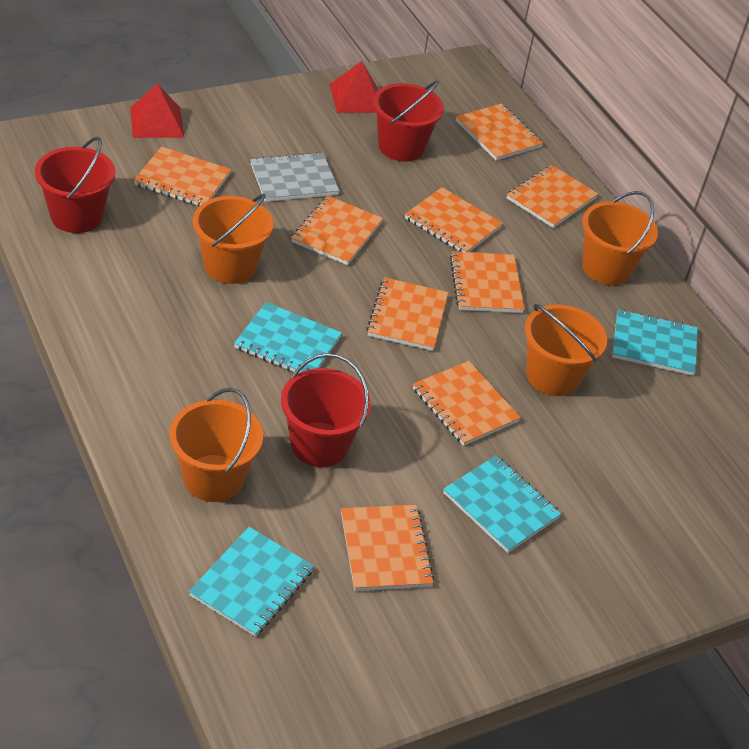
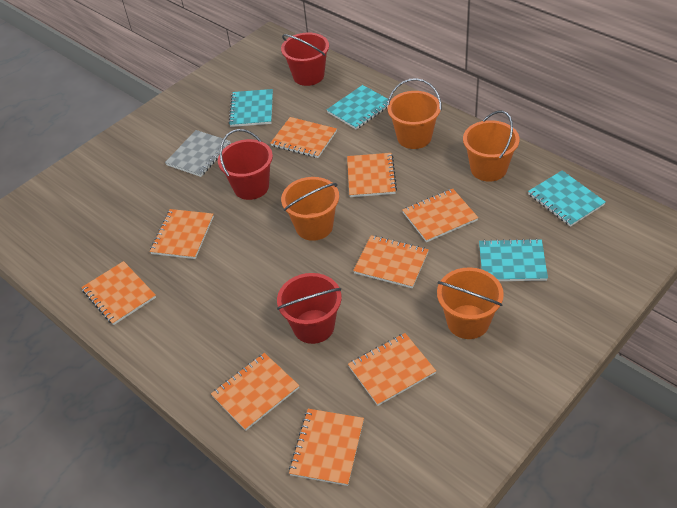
red pyramid: [130,84,184,138] [330,61,378,113] = 2 -> none = 0

